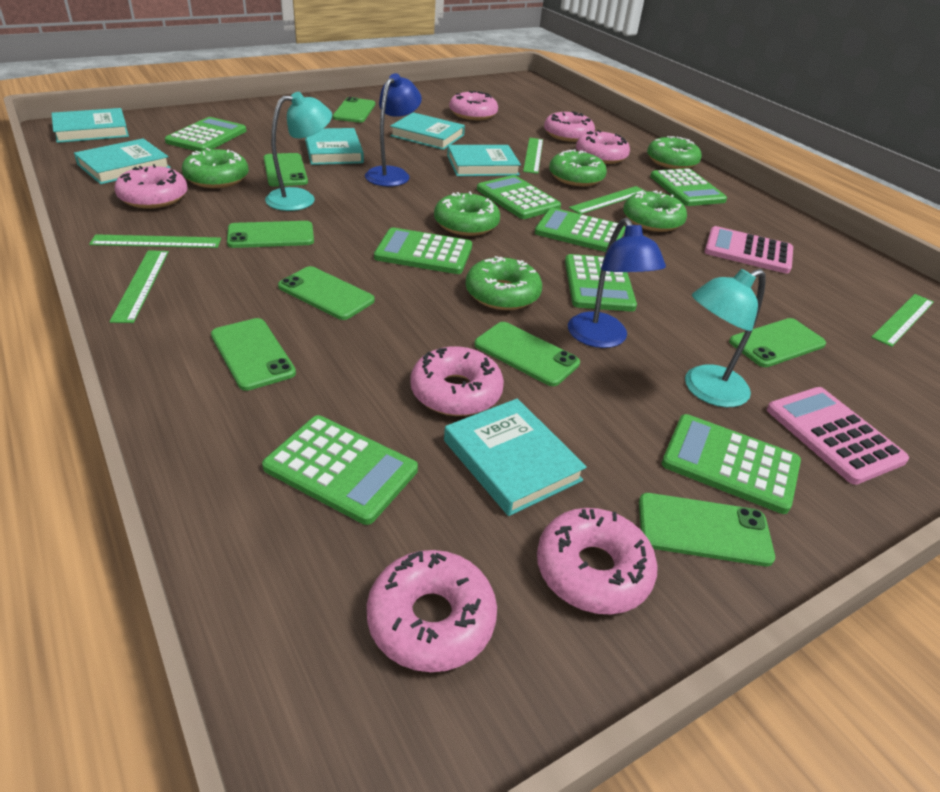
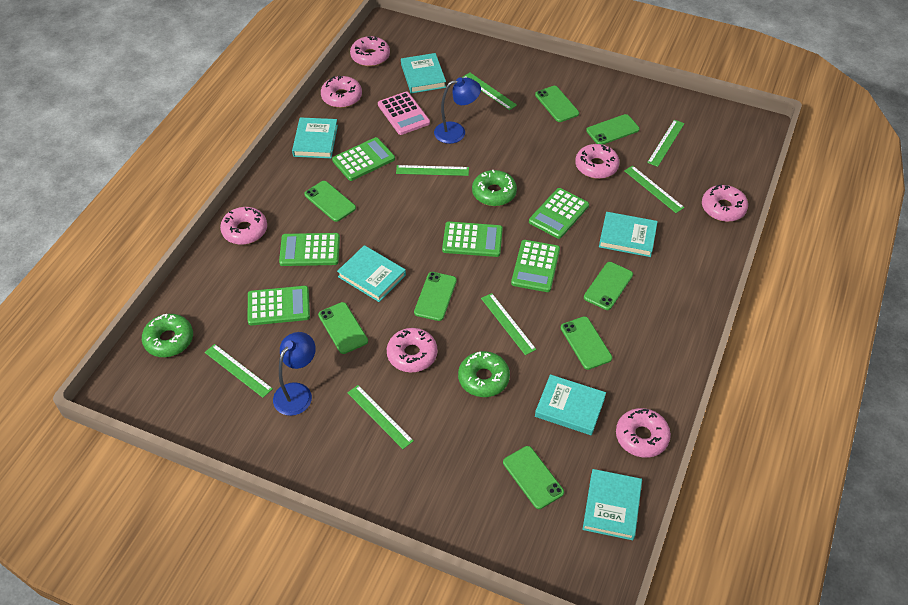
green calculator: [165,117,246,151] [262,415,418,525] [374,227,472,274] [477,175,561,219] [535,208,626,252] [565,254,637,312] [650,168,727,206] [662,414,801,514] = 8 -> [248,286,310,325] [279,233,340,266] [332,137,395,181] [442,221,503,257] [511,240,560,292] [529,188,589,239] = 6
green donut: [182,148,249,188] [434,191,500,236] [465,256,542,310] [549,149,607,186] [623,190,687,232] [647,136,702,169] = 6 -> [142,314,193,357] [458,351,510,397] [472,170,517,206] = 3
green ruler: [89,234,221,248] [109,250,169,323] [523,138,543,174] [569,186,645,214] [871,294,934,347] = 5 -> [205,344,273,398] [347,385,414,449] [396,165,469,176] [462,72,517,110] [481,293,536,355] [624,165,685,213] [647,120,685,167] = 7
pink calculator: [705,226,793,274] [767,387,909,485] = 2 -> [378,92,430,135] = 1
turquoise lamp: [265,92,332,211] [685,269,766,407] = 2 -> none = 0

